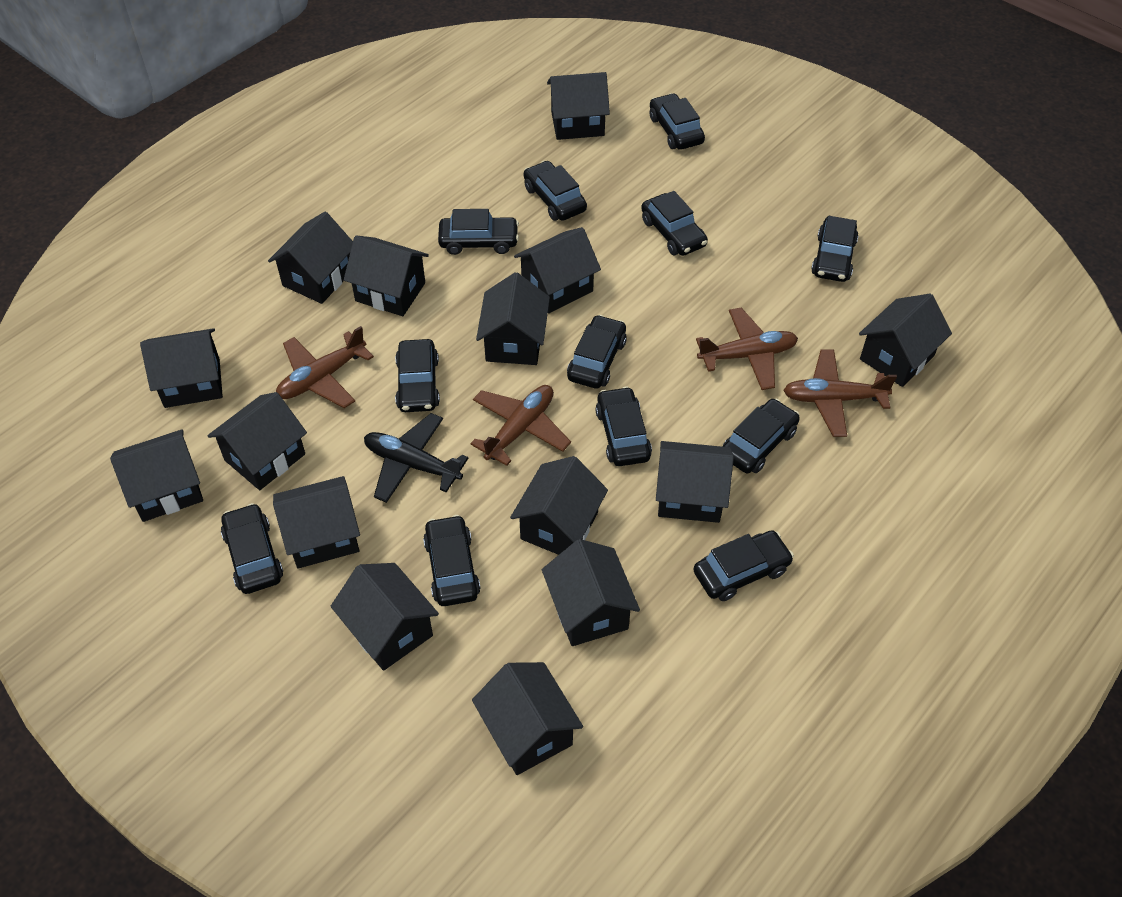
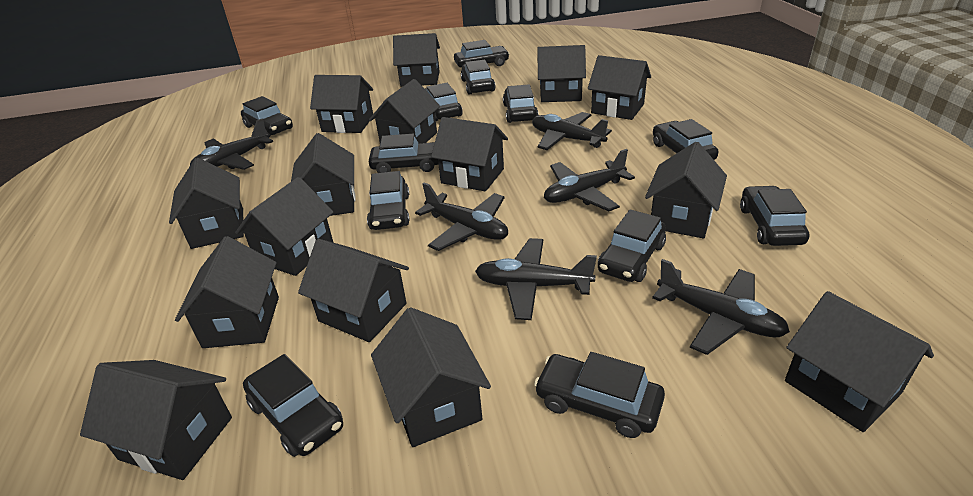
black plane: [364,413,469,503] = 1 -> [190,118,273,170] [415,182,508,251] [475,238,597,320] [532,112,612,150] [544,149,635,211] [652,259,790,355] = 6
brown plane: [276,326,374,408] [470,385,571,466] [696,308,798,390] [783,350,897,437] = 4 -> none = 0

